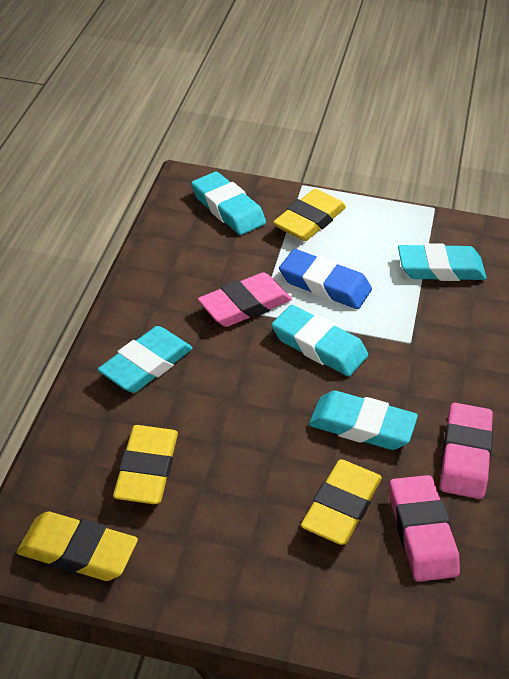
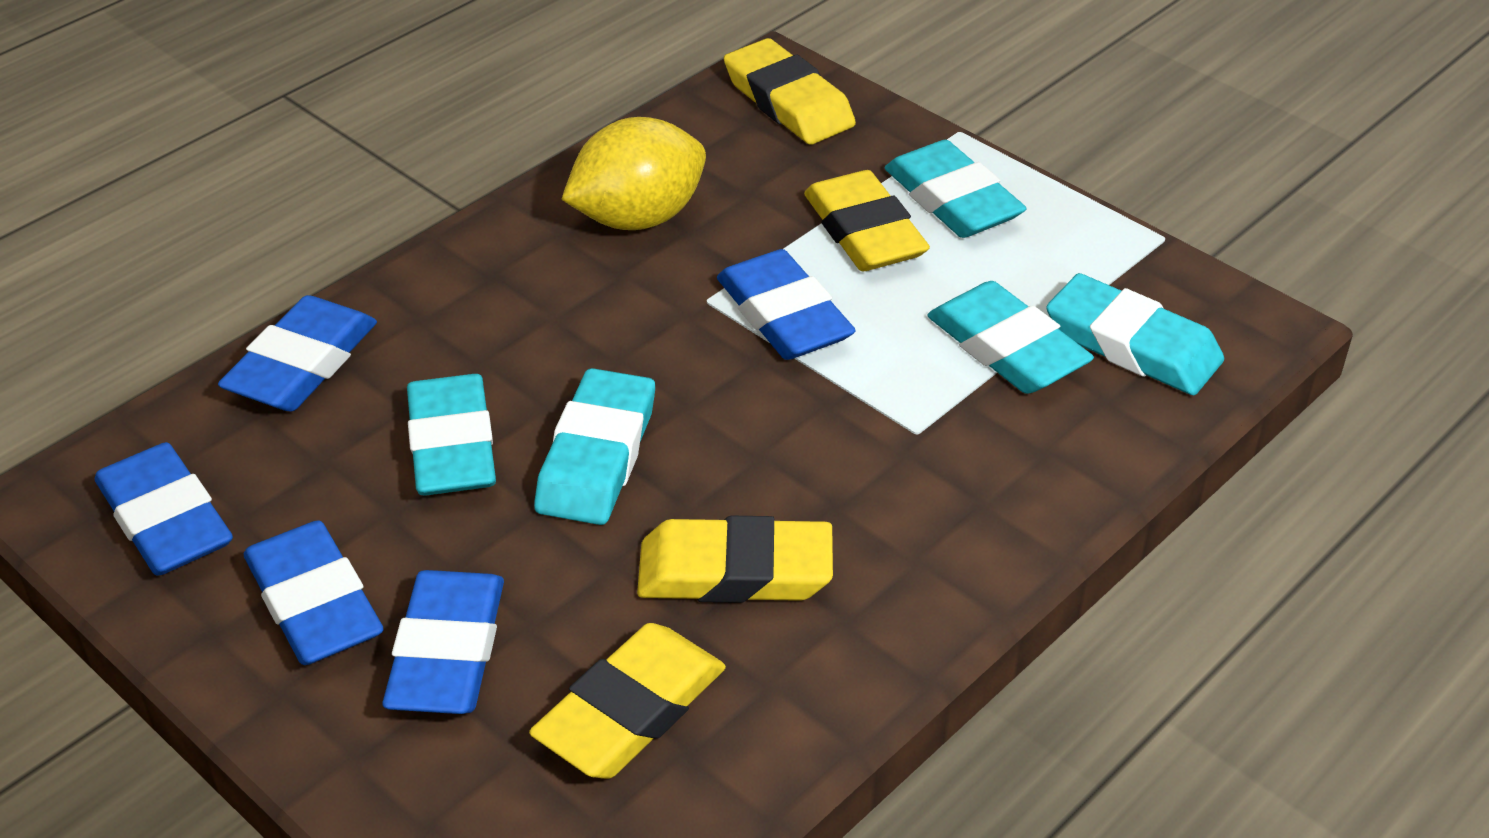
blue eraser: [279,249,372,309] = 1 -> [95,442,233,576] [218,295,377,411] [244,521,384,665] [382,570,504,714] [717,249,856,360] = 5
pink eraser: [198,272,292,327] [389,475,460,582] [440,403,493,499] = 3 -> none = 0
yellow lemon: none = 0 -> [561,117,706,230] = 1

